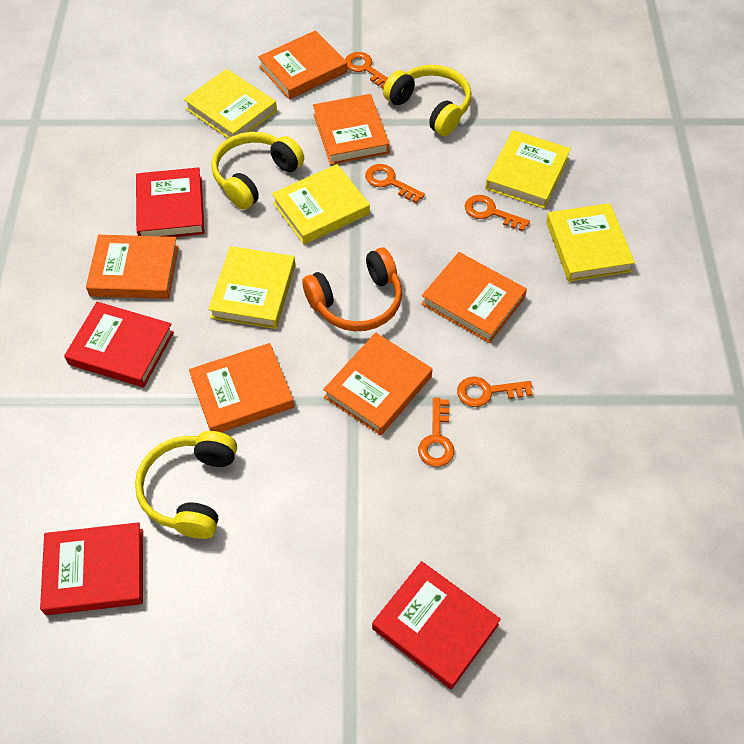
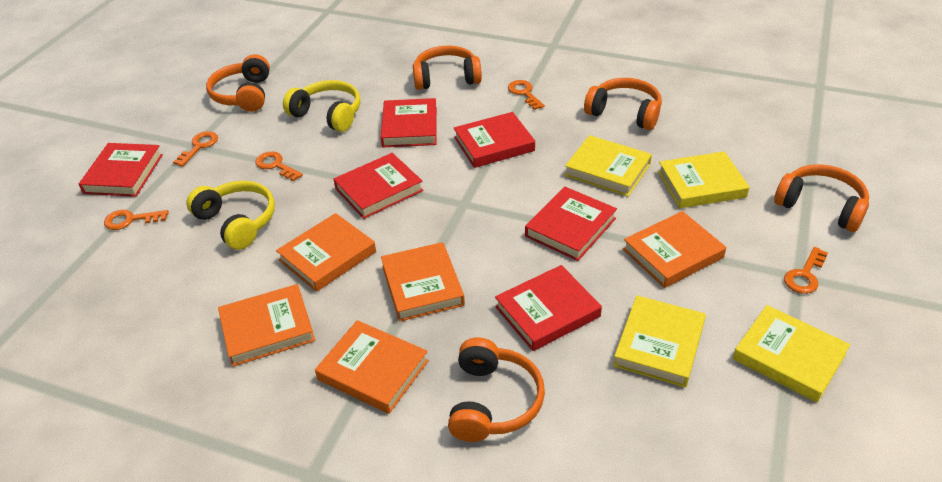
orange book: [86,235,179,299] [189,343,294,432] [258,30,347,100] [313,94,390,165] [323,333,432,436] [421,252,527,343] = 6 -> [218,284,315,367] [276,213,376,292] [315,320,429,414] [381,242,465,322] [623,211,726,288] = 5
orange headphones: [302,247,402,331] = 1 -> [206,54,270,112] [413,46,482,90] [448,337,545,442] [584,78,662,130] [774,164,869,232] = 5
red book: [40,522,143,615] [64,302,174,388] [136,167,205,237] [372,561,501,689] = 4 -> [79,143,163,197] [334,153,423,219] [381,98,437,147] [454,112,535,168] [495,265,602,351] [525,187,617,261] = 6
yellow book: [184,69,277,139] [208,246,295,329] [272,164,370,244] [485,130,571,209] [546,203,635,282] = 5 -> [565,135,652,197] [613,295,706,387] [658,151,750,208] [733,305,850,402] = 4
yellow headphones: [135,431,237,539] [212,132,304,210] [383,65,471,136] = 3 -> [186,181,275,250] [283,80,360,132] = 2

